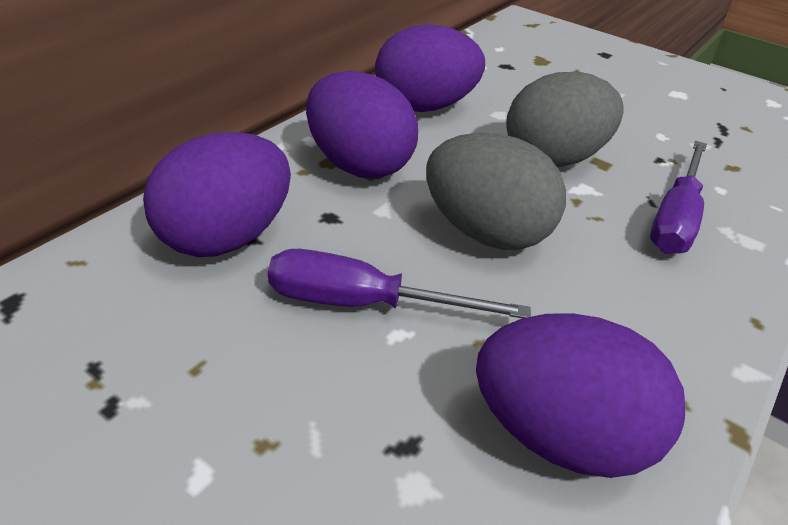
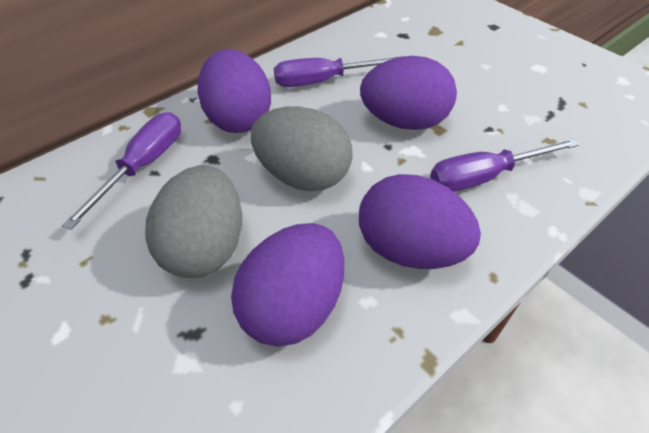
purple screwdriver: [268,249,531,318] [650,141,707,254] = 2 -> [62,112,181,230] [274,56,403,87] [430,139,579,192] = 3

